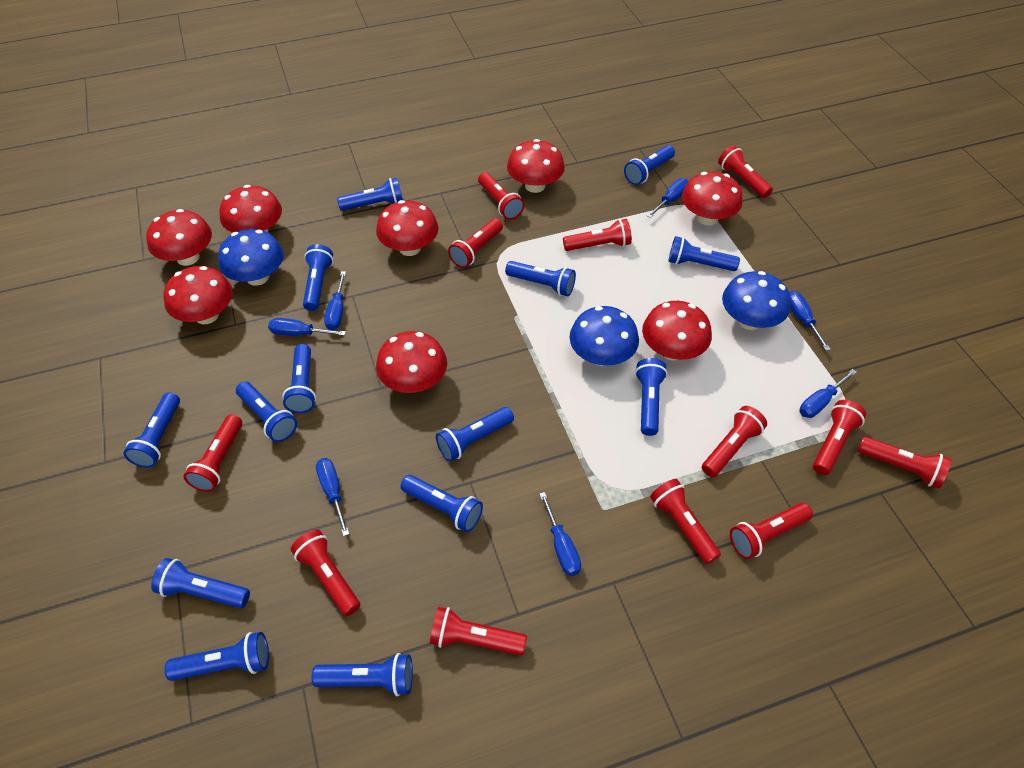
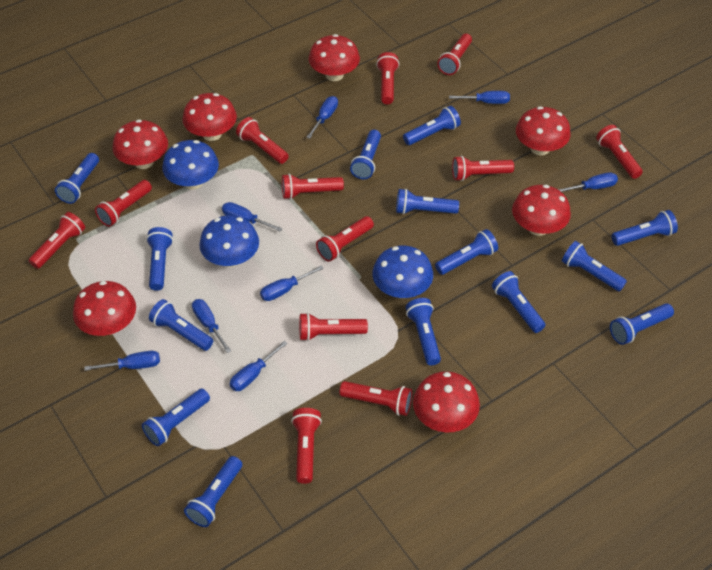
blue screwdriver: [268,318,346,336] [316,458,349,536] [324,271,346,330] [539,492,581,576] [647,178,689,218] [789,291,831,351] [799,369,857,418] = 7 -> [84,351,160,371] [192,299,231,353] [222,202,282,231] [230,341,288,391] [260,265,324,301] [306,96,338,139] [449,91,510,104] [558,172,618,192] = 8
red mushroom: [146,209,212,266] [163,266,233,324] [219,185,282,233] [376,200,438,256] [376,331,447,393] [507,139,565,193] [642,301,712,361] [682,171,743,225] = 8 -> [73,281,136,336] [113,120,168,169] [182,93,237,141] [308,34,360,81] [413,371,480,432] [512,185,571,236] [516,106,571,155] = 7

